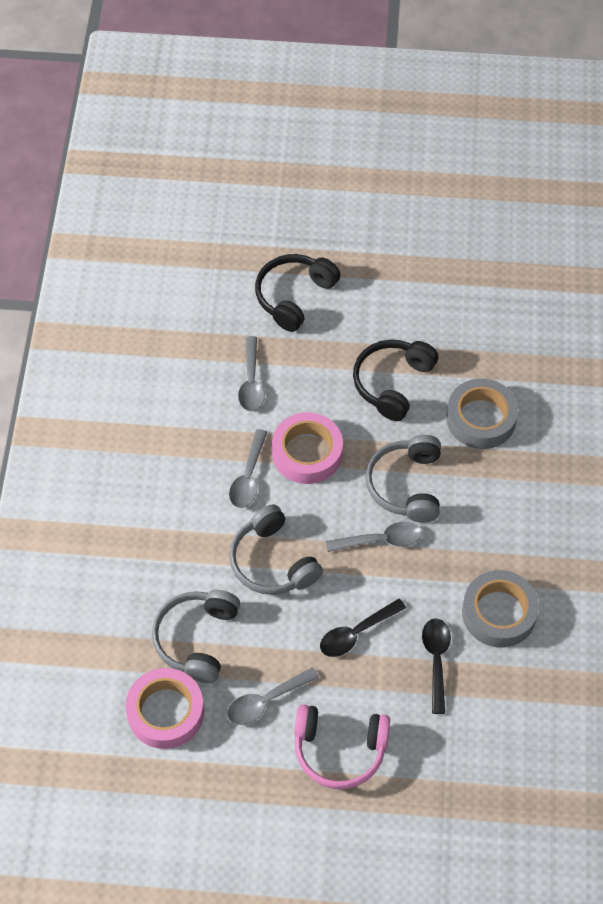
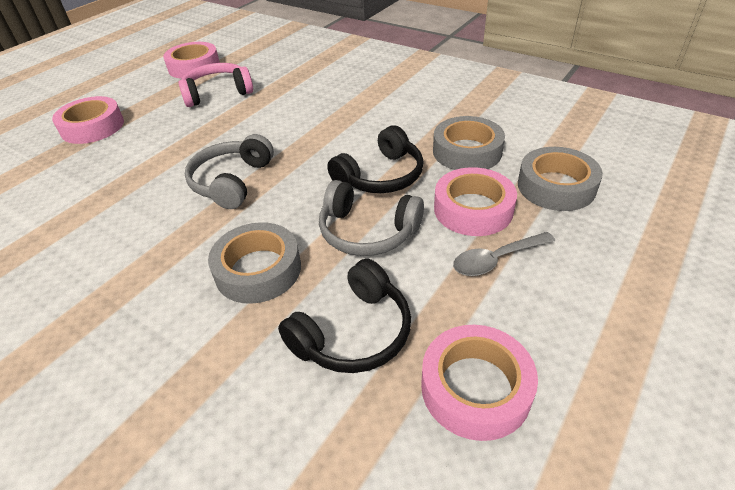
black spoon: [320,599,406,657] [422,618,451,714] = 2 -> none = 0
grey headphones: [152,590,240,683] [229,504,323,595] [365,435,441,523] = 3 -> [185,134,274,209] [319,180,424,256] = 2
grey spoon: [227,667,319,725] [229,429,267,508] [238,336,265,412] [326,522,422,552] = 4 -> [453,232,555,276] = 1
grey tape: [446,379,518,449] [462,570,539,648] = 2 -> [208,222,301,304] [433,116,505,170] [518,147,603,211] = 3
pink tape: [125,668,204,749] [272,412,343,484] = 2 -> [52,96,124,144] [163,42,220,79] [421,325,538,441] [434,167,517,236] = 4

